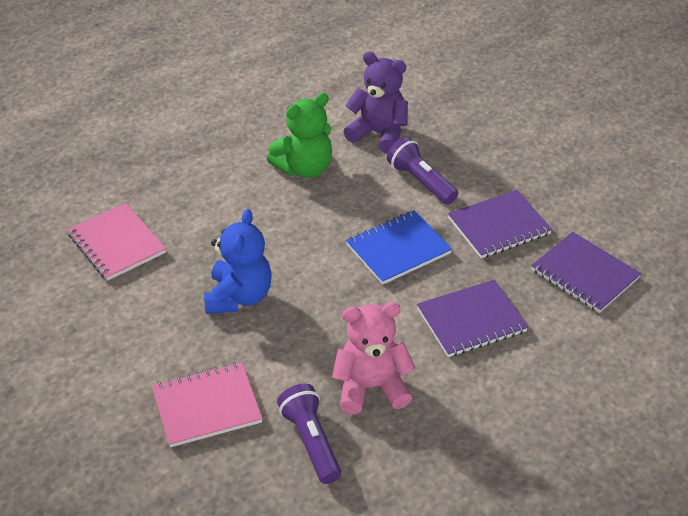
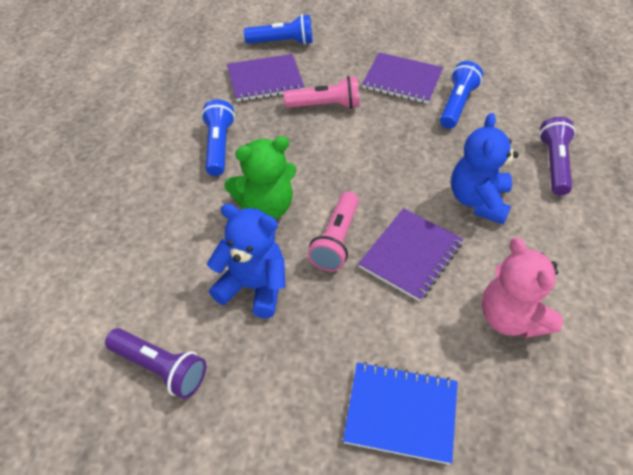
blue flashlight: none = 0 -> [201,99,235,176] [244,14,313,45] [440,61,483,129] = 3
blue teddy bear: [204,209,272,314] = 1 -> [207,204,285,318] [451,113,519,225] = 2
pink flashlight: none = 0 -> [284,76,360,109] [308,191,359,271] = 2
pink notebook: [67,203,166,281] [152,362,263,447] = 2 -> none = 0
purple teddy bear: [343,51,408,153] = 1 -> none = 0

